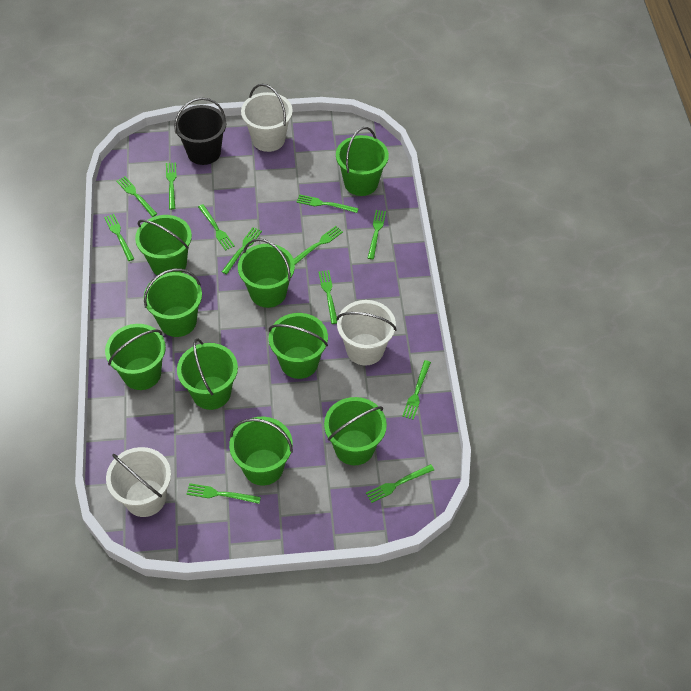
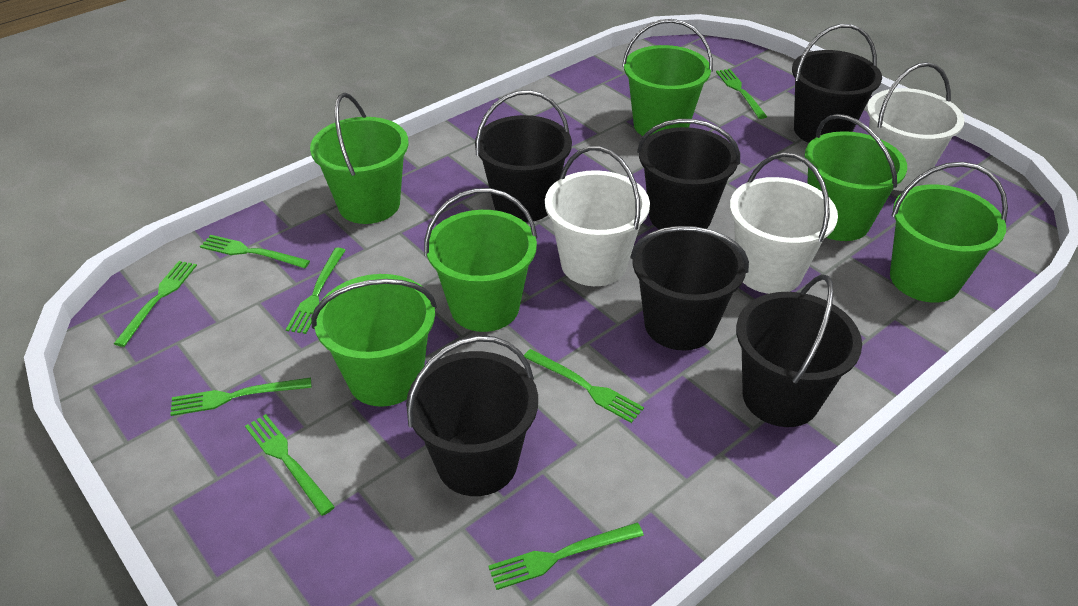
black bucket: [174,98,226,165] = 1 -> [406,336,538,496] [475,90,572,222] [630,226,749,350] [637,119,740,229] [736,274,862,427] [792,24,882,143] = 6
green bucket: [105,324,166,390] [135,215,192,275] [144,268,202,337] [177,339,238,410] [229,417,293,486] [238,238,295,308] [269,313,328,379] [324,397,387,465] [336,127,389,196] = 9 -> [310,93,408,224] [311,274,437,407] [424,188,537,332] [622,19,713,137] [804,114,907,241] [890,162,1008,303] = 6
green fork: [104,214,134,261] [116,176,157,217] [166,162,177,210] [186,483,261,504] [198,204,235,251] [222,227,262,274] [294,226,343,265] [297,194,359,213] [319,270,337,324] [366,464,434,503] [368,210,386,260] [402,360,431,420] = 12 -> [113,261,197,347] [170,378,312,416] [200,235,310,268] [245,414,335,516] [286,248,346,334] [488,523,644,590] [524,349,644,423] [716,69,767,119] = 8

